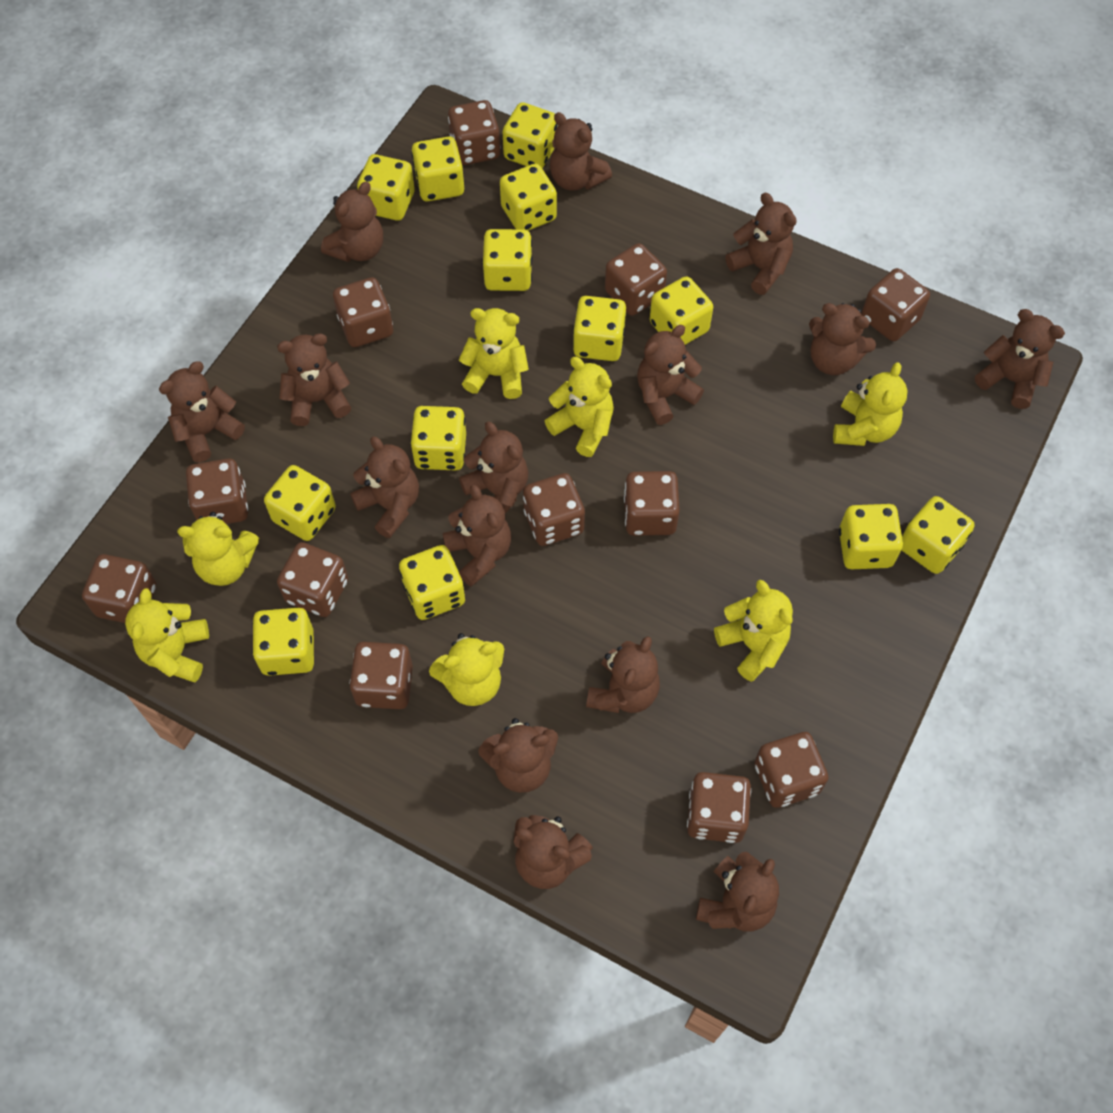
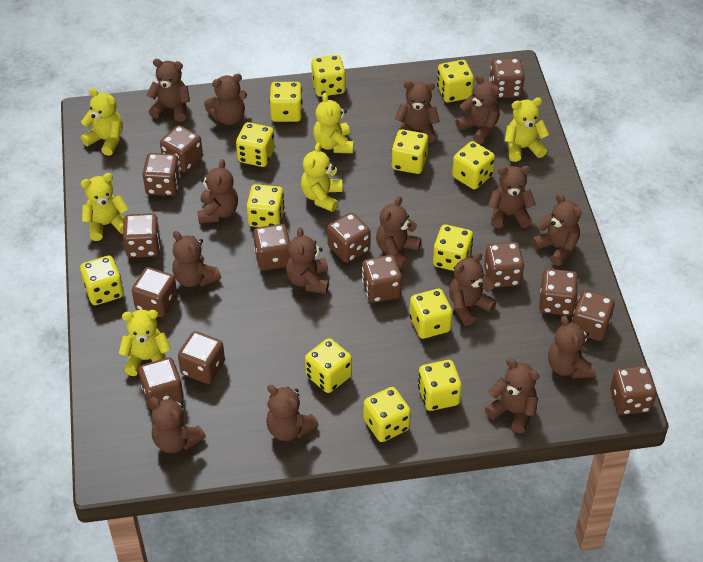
brown dice: [82,554,156,623] [186,458,248,524] [277,542,348,617] [333,277,393,347] [350,642,413,709] [448,100,500,165] [523,473,585,546] [605,243,667,316] [624,471,680,536] [687,772,751,843] [754,732,829,808] [861,268,930,341] = 12 -> [123,213,160,258] [132,267,177,317] [139,357,184,410] [142,153,181,196] [160,125,203,173] [178,331,225,384] [253,224,290,270] [327,212,371,263] [362,255,402,303] [484,242,524,288] [489,58,525,98] [539,269,578,316] [572,290,615,341] [610,366,657,415] = 14
yellow teddy bear: [125,588,209,682] [177,512,259,586] [429,633,504,706] [459,308,529,399] [545,357,614,457] [714,580,793,682] [833,362,908,446] = 7 -> [81,88,123,156] [81,173,129,241] [119,310,171,376] [301,143,342,212] [313,93,353,153] [505,98,549,162] = 6

